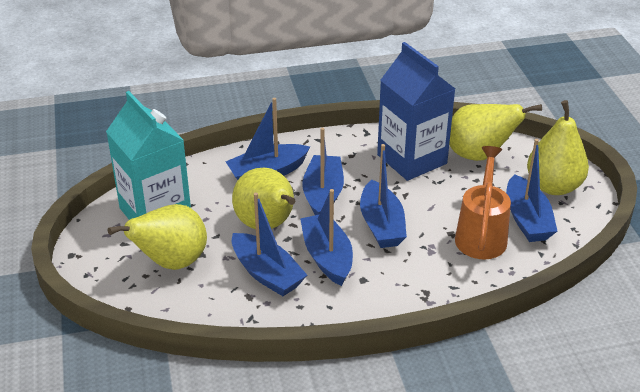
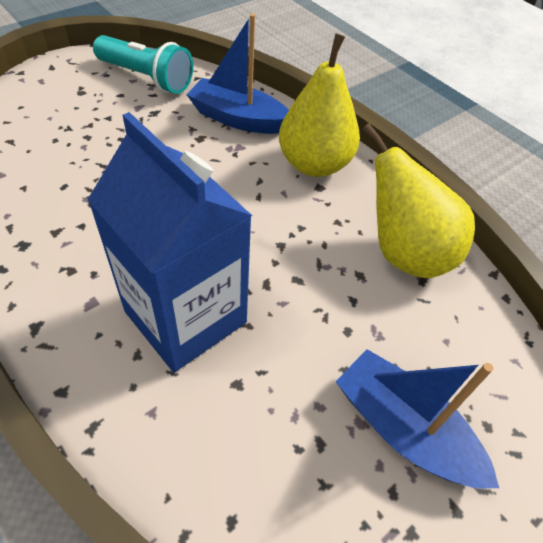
blue boat: [226,98,310,180] [232,192,307,296] [300,189,353,286] [302,127,344,215] [360,144,407,248] [506,139,557,242] = 6 -> [186,14,289,134] [335,349,499,489] = 2
orange watering can: [455,146,511,259] = 1 -> none = 0
turquoise carton: [106,91,191,220] = 1 -> none = 0
turquoise flashlight: none = 0 -> [93,35,193,94] = 1
yellow pear: [108,204,207,270] [232,168,295,229] [449,104,542,161] [527,100,589,195] = 4 -> [279,33,360,177] [362,123,475,278] = 2

